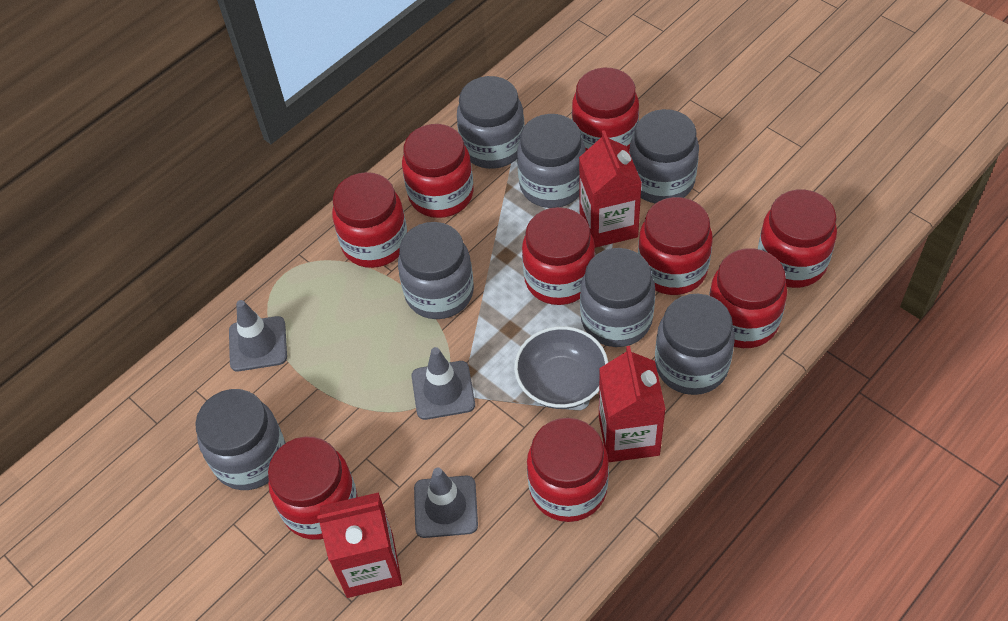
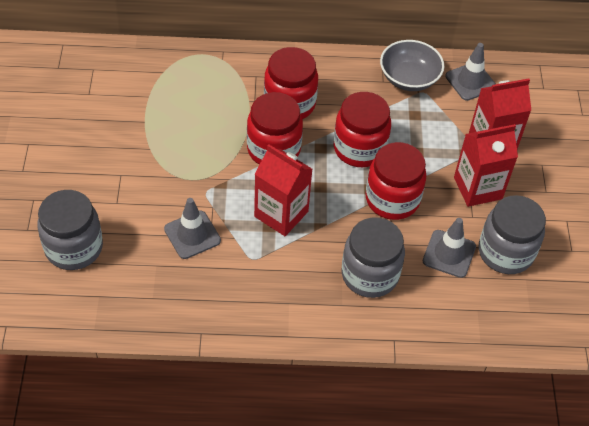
grey jar: [195,389,285,490] [398,222,474,319] [457,76,525,169] [517,114,586,208] [580,248,655,347] [629,109,699,204] [655,294,735,395] = 7 -> [37,190,103,270] [341,218,405,298] [479,195,546,274] = 3
red jar: [268,437,358,540] [332,172,407,268] [402,124,474,218] [522,207,595,305] [527,418,609,522] [572,68,639,151] [638,197,713,295] [709,248,787,348] [758,190,837,288] = 9 -> [247,92,303,165] [264,47,318,119] [334,92,391,167] [365,142,427,220] = 4

